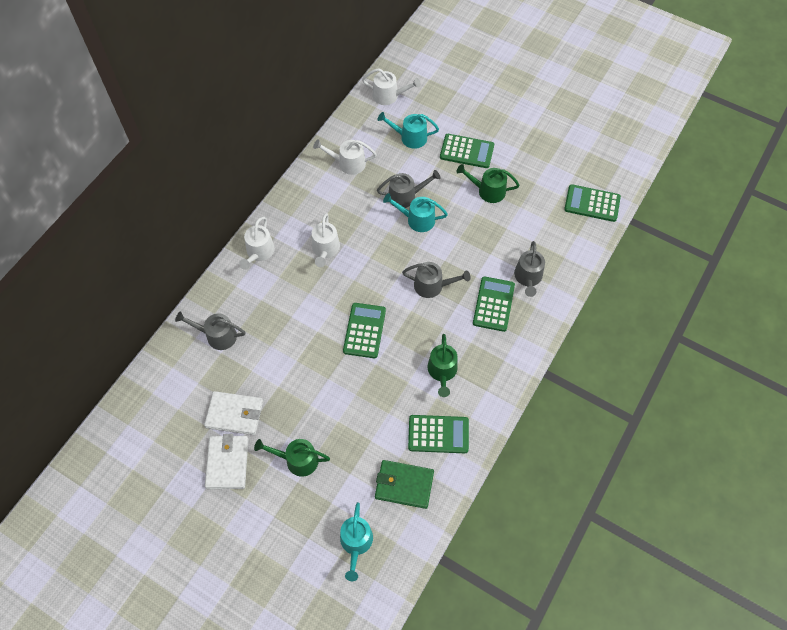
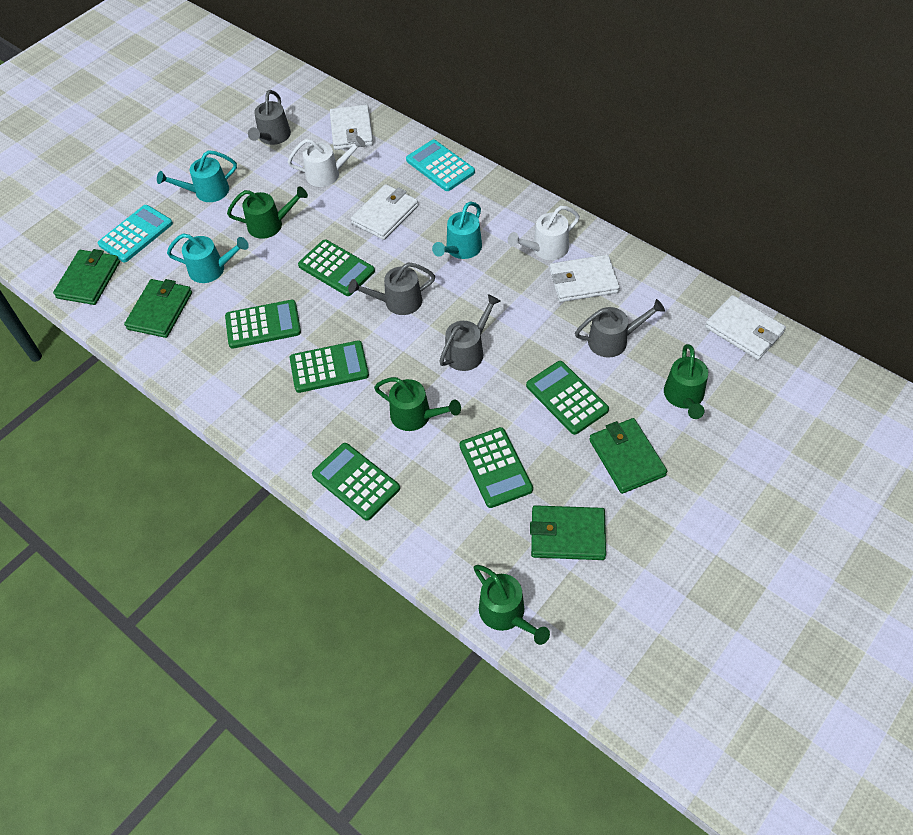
green calculator: [343,303,386,358] [408,415,469,453] [440,134,494,168] [473,276,515,332] [564,184,621,222] = 5 -> [225,300,301,349] [290,340,369,393] [298,240,375,296] [312,443,400,521] [459,427,533,508] [526,361,609,435] = 6
green wallet: [375,460,434,509] = 1 -> [53,249,120,305] [124,279,192,338] [530,505,606,560] [589,418,667,494] = 4
green watering can: [254,439,330,477] [427,334,458,397] [456,164,520,203] = 3 -> [227,186,308,239] [374,377,461,431] [474,565,550,645] [664,344,708,419] = 4
turquoise calculator: none = 0 -> [98,205,173,262] [406,140,475,191] = 2
white wallet: [204,391,263,435] [205,434,249,489] = 2 -> [330,104,373,150] [351,184,418,240] [550,255,620,302] [705,295,786,360] = 4
white watering can: [239,217,275,270] [312,213,340,267] [313,139,377,175] [362,68,421,105] = 4 -> [288,136,365,187] [508,206,580,260] = 2

